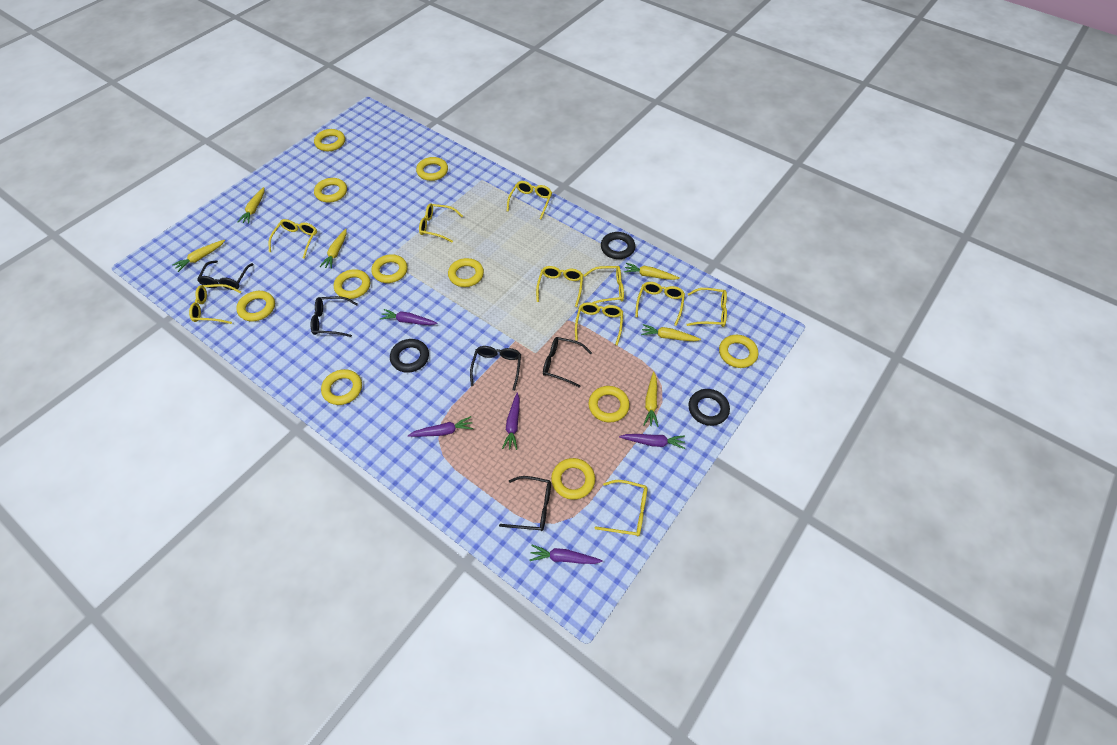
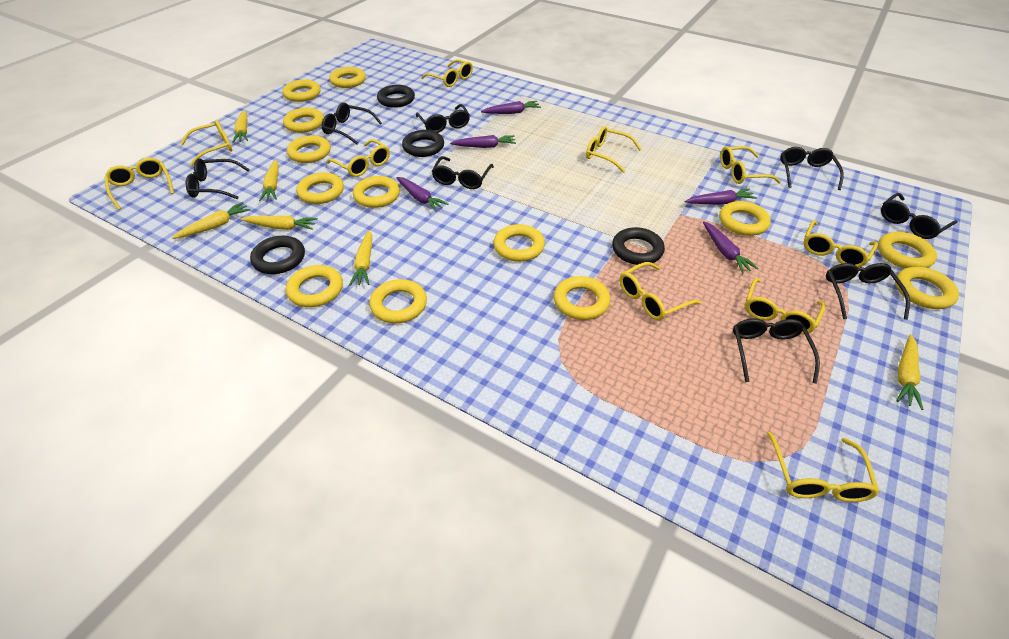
black glasses: [197,260,254,290] [311,296,358,337] [470,346,521,391] [499,476,551,531] [543,337,592,388] = 5 -> [186,158,250,199] [322,103,382,145] [416,104,470,133] [431,156,494,189] [733,318,820,383] [780,147,844,190] [826,263,910,320] [881,193,957,239] = 8
black ring: [390,339,429,373] [601,232,635,259] [688,389,730,426] = 3 -> [250,236,305,274] [377,85,415,108] [402,130,444,157] [612,227,665,265] = 4
yellow ring: [236,291,275,321] [314,129,345,151] [314,178,347,203] [321,369,362,405] [334,269,370,299] [371,254,408,283] [416,157,448,181] [448,258,484,287] [551,458,595,500] [589,386,630,423] [719,335,758,368] = 11 -> [282,79,321,102] [283,108,324,133] [286,265,343,307] [287,135,331,163] [296,172,344,204] [329,67,366,88] [353,176,400,208] [369,279,427,323] [493,224,545,262] [554,276,610,320] [719,201,771,236] [878,232,937,269] [895,267,959,309] = 13

